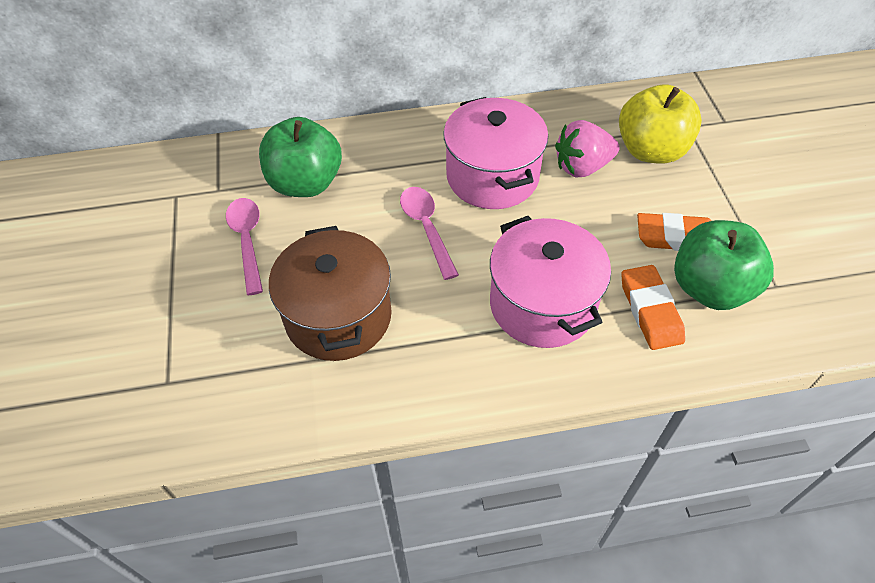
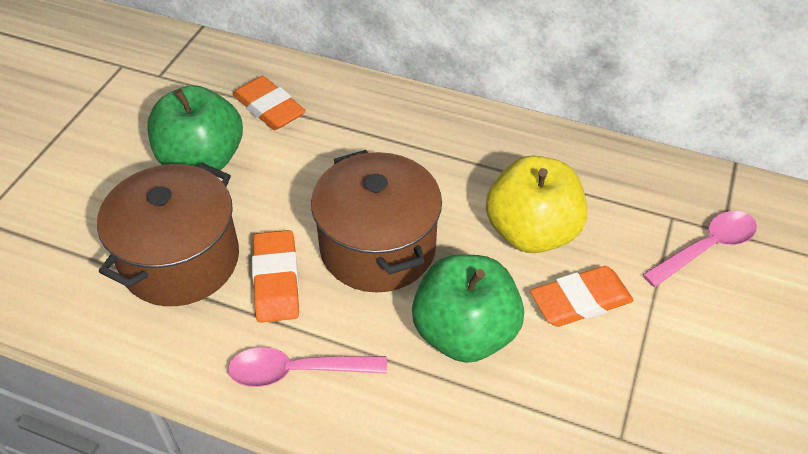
brown pot: [269,226,392,361] = 1 -> [97,163,239,306] [311,150,442,292] = 2
orange eraser: [621,265,685,350] [637,213,711,251] = 2 -> [233,76,306,130] [252,230,299,323] [530,266,634,327] = 3
pink pot: [443,97,548,209] [490,216,611,348] = 2 -> none = 0
pink strawberry: [555,120,620,177] = 1 -> none = 0

